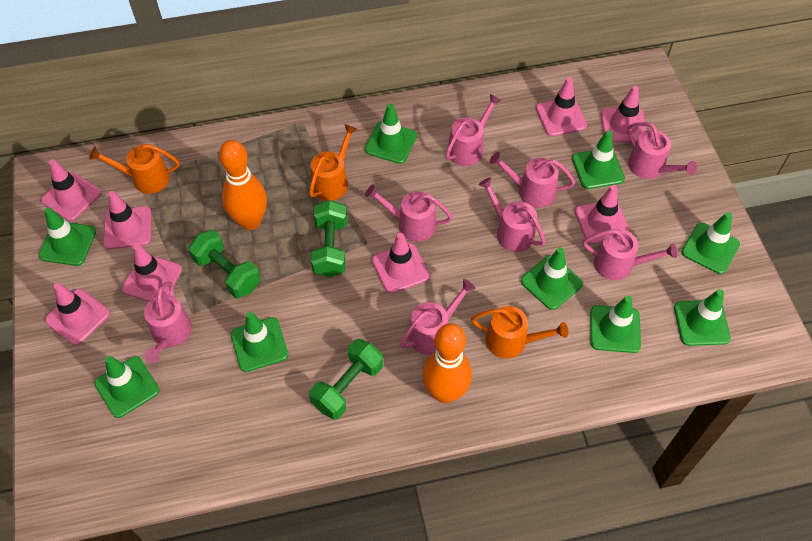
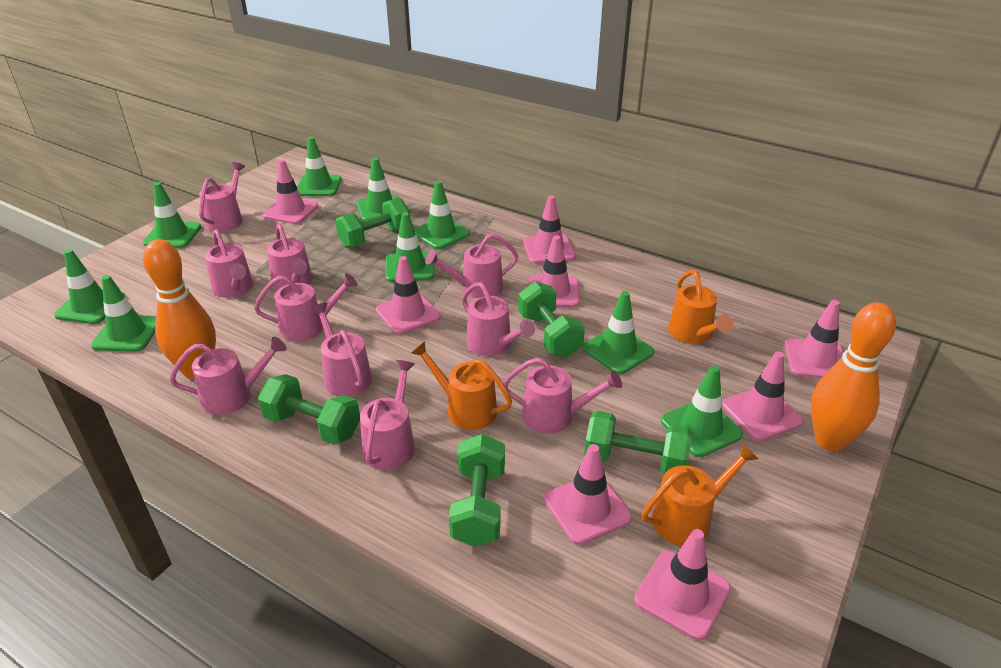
green dumbbell: [188,230,261,298] [309,339,383,420] [311,200,347,277] = 3 -> [258,374,360,445] [335,198,410,248] [449,434,505,547] [518,281,585,357] [584,411,692,475] = 5
pink watering can: [144,282,192,363] [365,185,452,242] [400,279,476,355] [445,94,502,166] [478,177,546,252] [490,152,575,208] [583,229,677,280] [627,122,697,179] = 8 -> [169,337,287,415] [199,162,245,232] [205,229,253,298] [254,273,357,342] [267,224,313,290] [311,302,372,397] [360,360,415,470] [425,233,518,298] [462,282,535,356] [503,358,622,434] = 10

